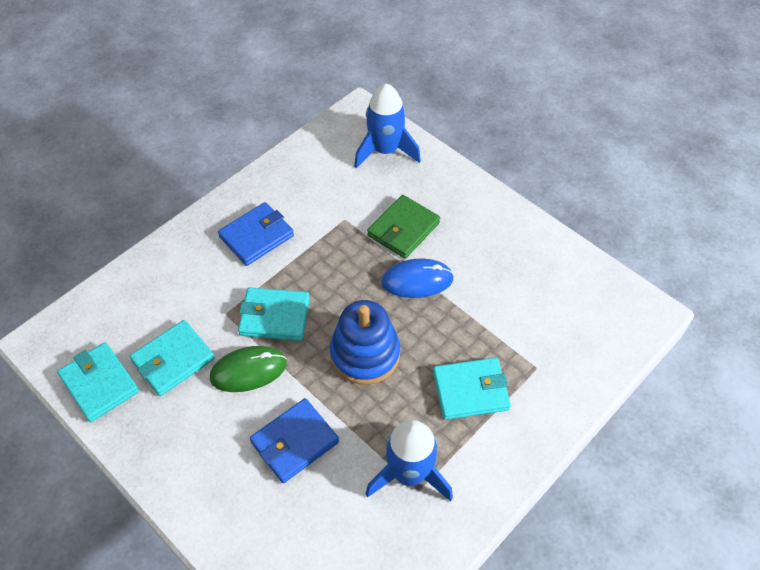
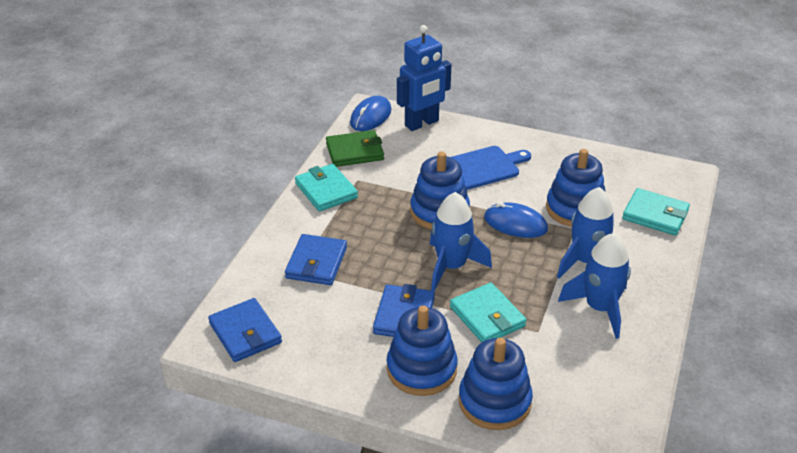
blue cutting board: none = 0 -> [451,146,531,190] = 1
blue mouse: [381,258,454,298] = 1 -> [350,96,391,131] [484,202,548,238] = 2
blue robot: none = 0 -> [397,25,452,131] = 1
blue rocket: [354,83,421,168] [366,420,453,501] = 2 -> [430,192,492,291] [557,187,614,279] [558,233,631,339] = 3
blue stacking toy: [330,300,400,385] = 1 -> [387,305,458,396] [410,151,470,230] [459,338,533,430] [546,149,605,227] = 4
blue wallet: [218,202,294,266] [250,398,339,483] = 2 -> [208,298,282,362] [285,234,347,285] [373,284,435,337] = 3
green mouse: [210,346,287,392] = 1 -> none = 0
turquoise wallet: [57,342,139,422] [130,320,215,396] [238,287,310,341] [433,357,511,420] = 4 -> [295,164,358,212] [450,283,526,342] [622,188,690,236] = 3

